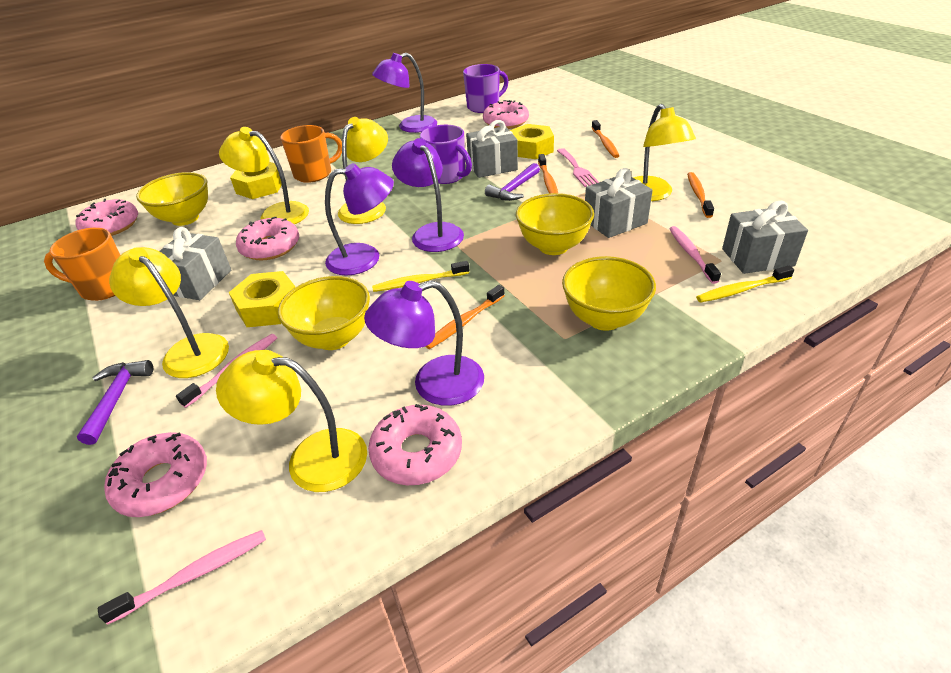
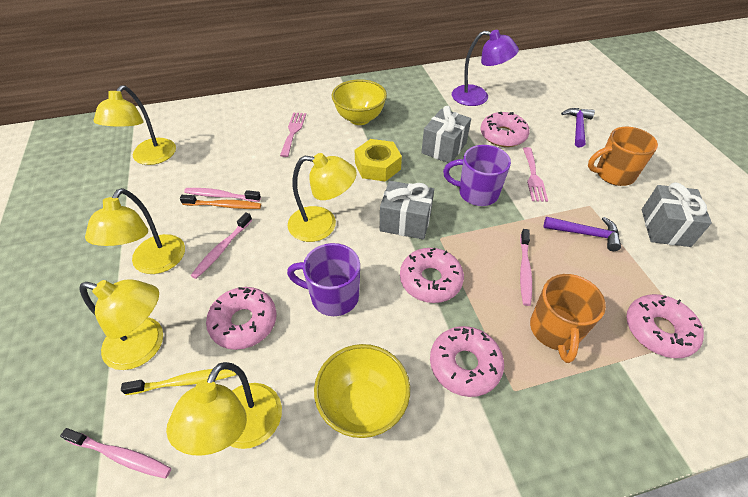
grey gift: [159,227,231,300] [466,120,518,178] [585,168,653,238] [722,201,808,274] = 4 -> [380,181,434,240] [421,106,471,163] [642,182,712,247] = 3
orange toothbrush: [425,285,505,349] [538,154,558,193] [591,120,620,158] [687,172,714,218] = 4 -> [180,195,261,209] = 1
pink fork: [557,148,599,187] = 1 -> [280,112,306,157] [523,147,548,202] = 2
pink toothbrush: [98,530,266,625] [176,334,277,408] [669,226,721,284] = 3 -> [60,428,171,479] [184,188,261,202] [191,212,252,279] [520,229,532,306] = 4
purple lamp: [325,163,394,276] [364,280,484,406] [372,53,437,133] [392,138,464,252] = 4 -> [452,30,519,106] = 1
yellow bowl: [136,172,208,226] [278,276,370,350] [516,193,594,255] [562,256,656,331] = 4 -> [314,344,410,438] [332,79,387,125] = 2
yellow nut: [229,271,295,327] [230,162,282,199] [510,124,554,159] = 3 -> [355,139,402,182] = 1
yellow toothbrush: [372,261,470,292] [696,265,794,303] = 2 -> [121,369,236,395] = 1

